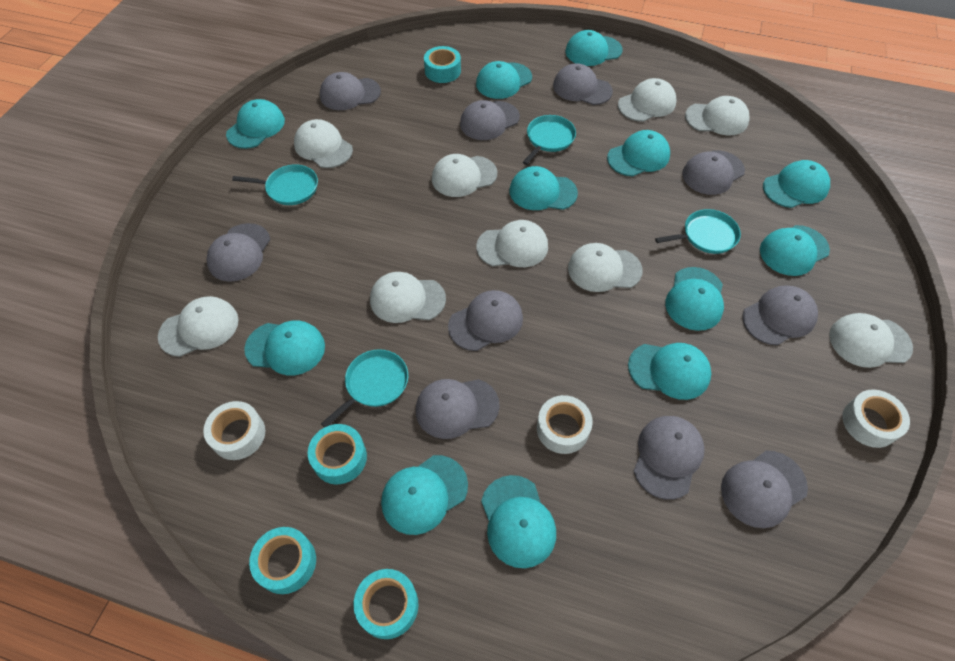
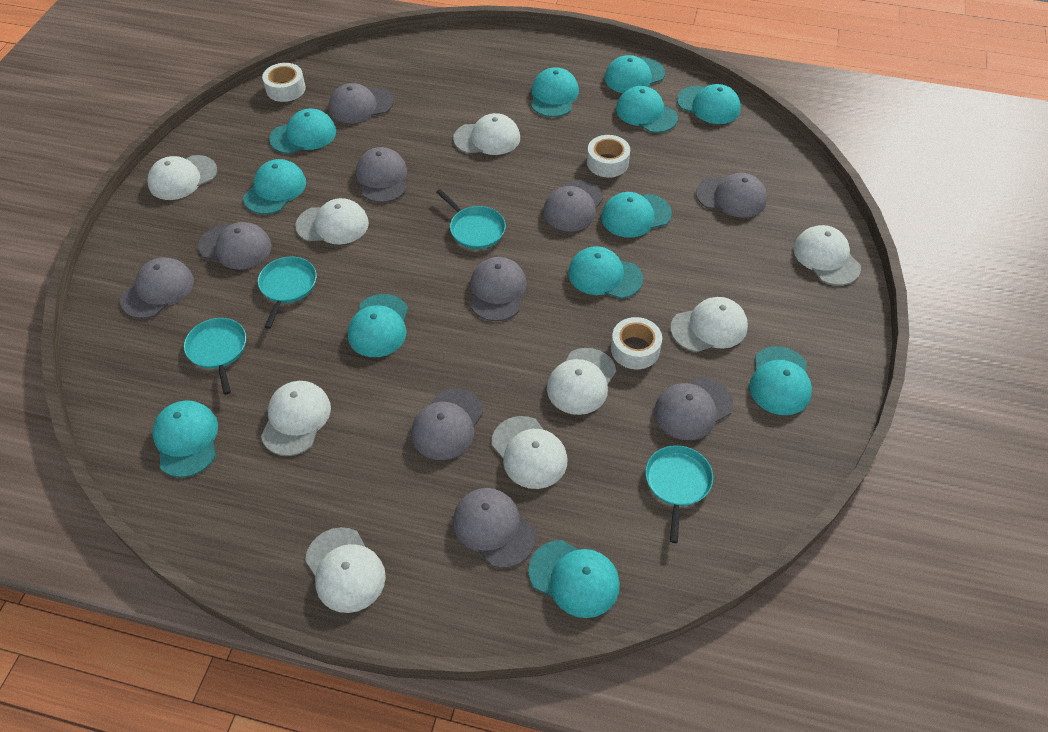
turquoise tape: [249,527,316,594] [308,424,367,484] [354,569,419,639] [424,46,461,83] = 4 -> none = 0

